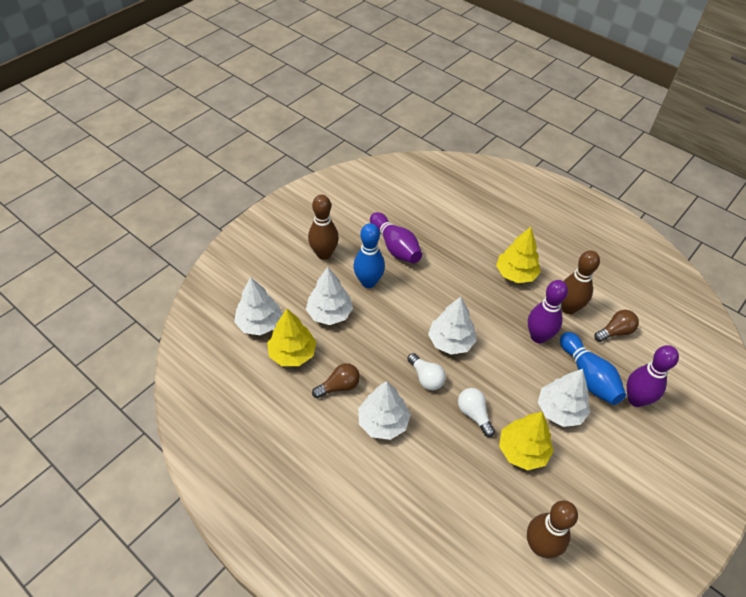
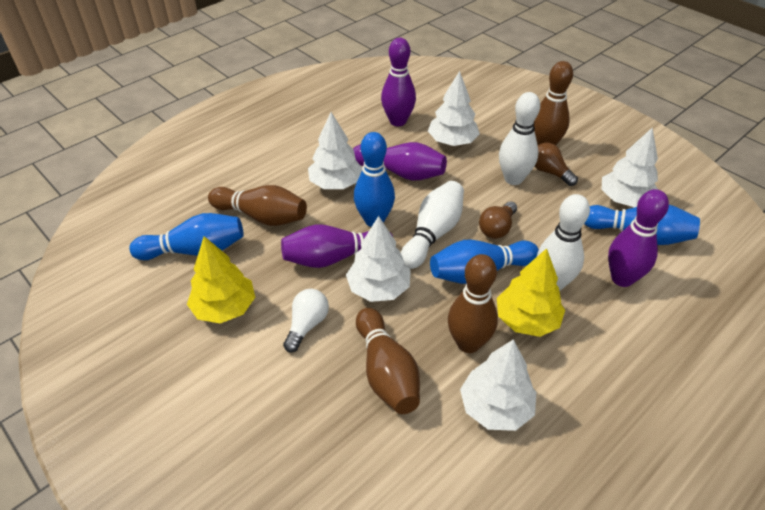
blue bowling pin: [353,223,385,288] [560,332,626,405] = 2 -> [129,213,244,260] [354,132,395,227] [430,240,539,284] [584,205,700,245] = 4
brown bowling pin: [308,195,339,260] [527,501,578,558] [561,250,600,314] = 3 -> [208,185,307,226] [356,308,420,414] [448,254,498,353] [534,61,573,145] = 4
purple bowling pin: [370,212,422,263] [528,280,568,343] [627,345,679,407] = 3 -> [281,225,393,268] [353,142,447,181] [381,38,416,126] [608,189,669,287] = 4
white bowling pin: none = 0 -> [401,181,464,269] [499,92,540,185] [537,194,590,291] = 3
white light bulb: [407,353,446,390] [458,388,495,437] = 2 -> [283,289,329,353] = 1
yellow tree: [267,309,317,366] [496,227,541,283] [499,412,554,470] = 3 -> [187,236,255,323] [497,248,565,337] = 2

